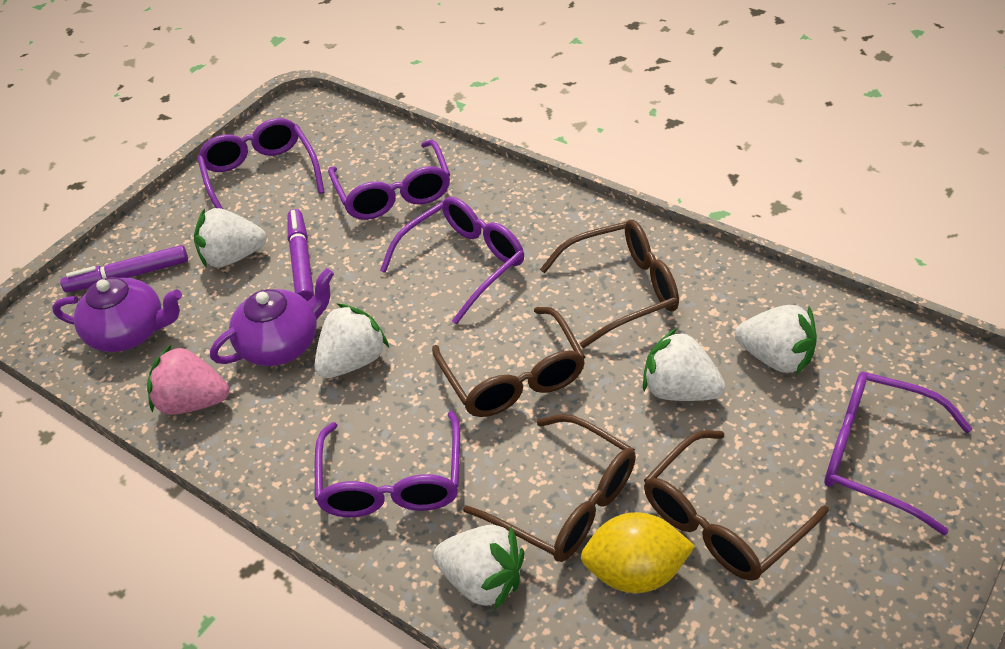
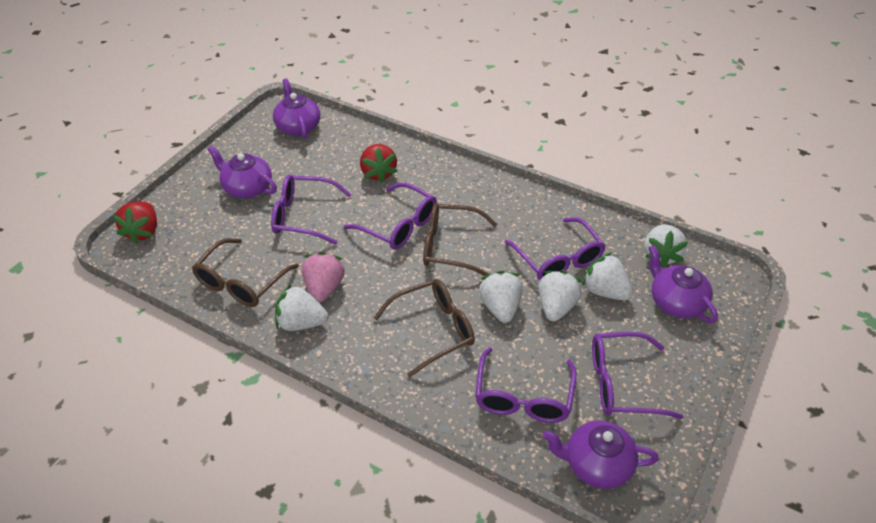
brown glasses: [432,307,585,417] [463,414,636,562] [540,220,679,348] [644,430,829,581] = 4 -> [192,238,299,307] [374,279,475,378] [423,203,497,276] = 3
purple marker: [60,245,188,293] [287,209,314,302] = 2 -> none = 0
purple teapot: [52,277,182,352] [210,268,334,366] = 2 -> [207,146,277,199] [273,79,320,139] [543,421,659,489] [649,245,718,323] = 4
red strawberry: none = 0 -> [112,201,157,244] [360,144,398,183] = 2
yellow lemon: [581,512,695,593] = 1 -> none = 0

